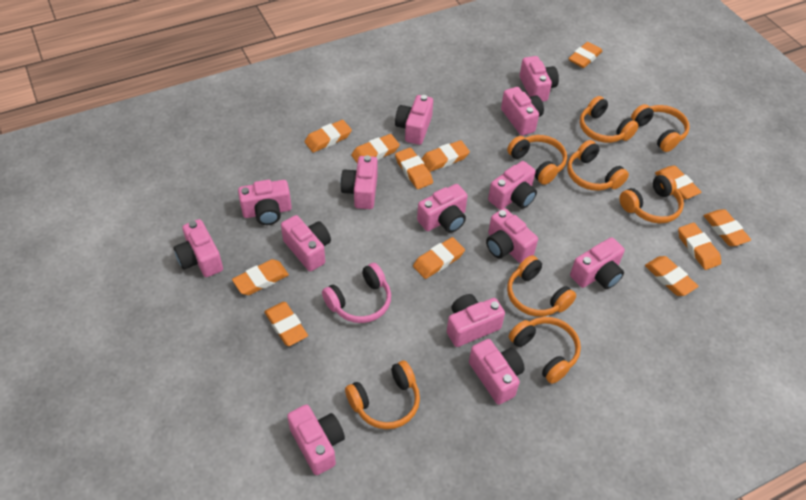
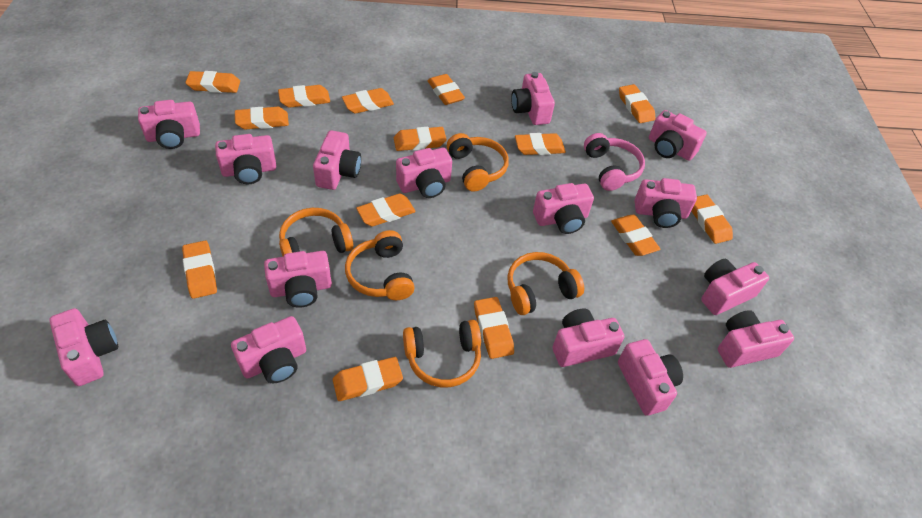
orange eraser: [232,259,289,295] [264,302,308,346] [304,120,352,153] [351,134,400,163] [395,148,433,189] [413,237,465,279] [422,140,470,172] [568,42,602,68] [645,256,698,296] [655,165,701,200] [678,223,721,270] [704,209,751,246] = 12 -> [182,241,217,299] [185,71,240,93] [235,107,289,130] [278,85,330,108] [333,357,403,401] [342,88,394,114] [356,194,416,227] [394,127,447,151] [428,74,465,105] [474,297,514,359] [515,133,566,155] [611,215,660,256] [619,84,655,123] [691,194,733,244] = 14
orange headphones: [345,360,420,429] [507,135,567,185] [507,255,576,316] [509,317,581,384] [567,140,629,191] [580,96,639,143] [619,173,684,223] [631,104,690,152] = 8 -> [279,208,353,257] [345,230,415,300] [403,320,481,387] [447,133,509,192] [507,252,584,315] = 5
pink camera: [174,219,223,277] [238,180,292,225] [281,215,331,271] [287,405,345,475] [340,155,378,209] [395,95,433,145] [417,184,468,233] [447,294,505,347] [469,339,525,405] [486,208,538,263] [488,161,537,210] [501,87,544,136] [520,56,559,102] [570,237,625,289] = 14 -> [49,308,118,386] [138,100,200,149] [215,134,276,184] [231,316,306,383] [264,251,332,308] [313,130,361,190] [396,148,452,198] [511,72,555,125] [533,183,594,234] [553,309,624,367] [618,339,683,416] [635,178,697,228] [649,110,707,161] [701,259,769,315] [718,310,794,368] = 15

